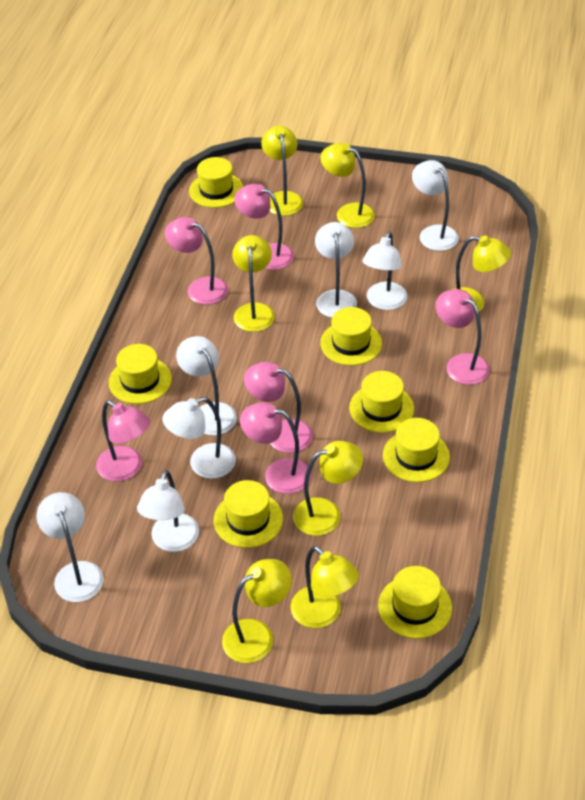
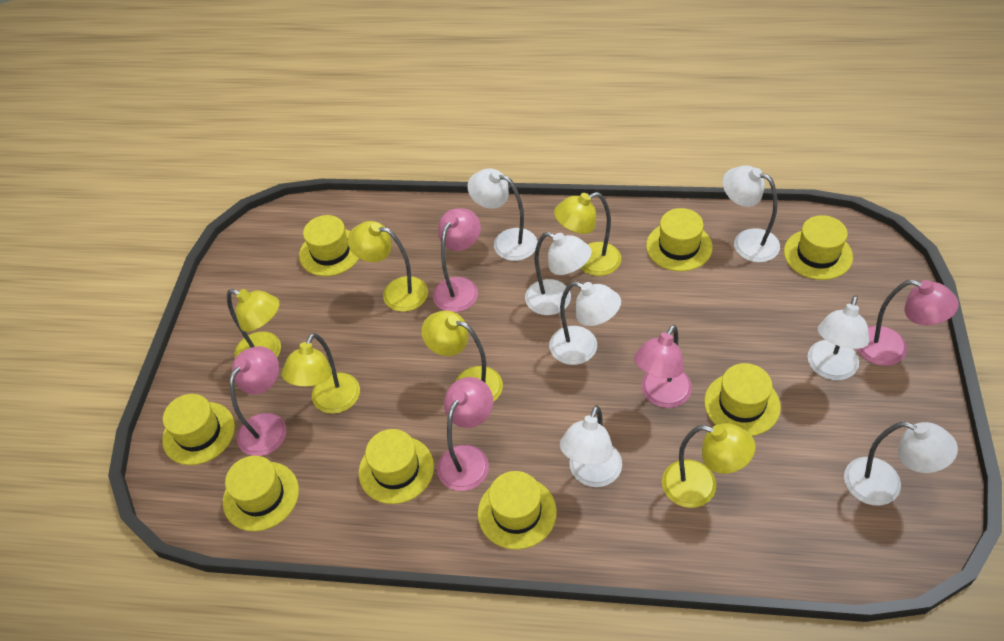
pink lamp: [96,400,150,482] [165,217,228,305] [234,184,294,270] [240,402,311,494] [244,362,313,453] [436,289,490,385] = 6 -> [230,346,286,456] [433,208,481,312] [437,377,493,491] [634,325,692,408] [857,280,959,366] = 5
yellow hat: [109,344,172,404] [189,157,243,208] [214,480,283,548] [320,307,382,366] [349,371,414,433] [378,566,452,639] [383,418,450,482] = 7 -> [162,394,235,465] [223,456,299,531] [299,215,359,276] [359,429,434,504] [478,471,557,550] [646,208,713,271] [704,363,781,436] [784,215,853,280] = 8
yellow lamp: [222,559,292,663] [232,235,275,332] [261,126,304,216] [291,546,359,628] [293,441,363,536] [320,143,375,228] [452,235,511,311] = 7 -> [227,289,281,358] [282,333,360,414] [348,221,428,312] [421,311,503,402] [554,192,621,276] [662,423,756,508] = 6

